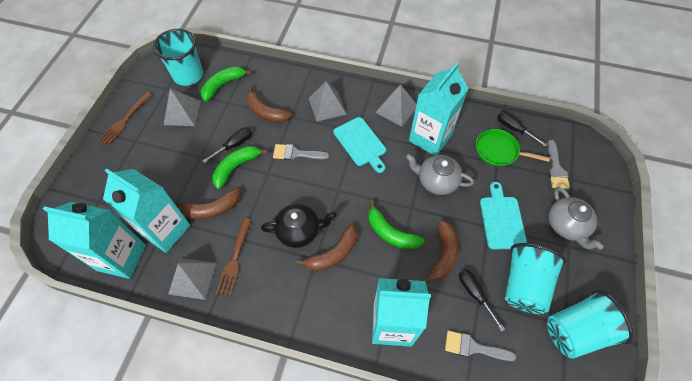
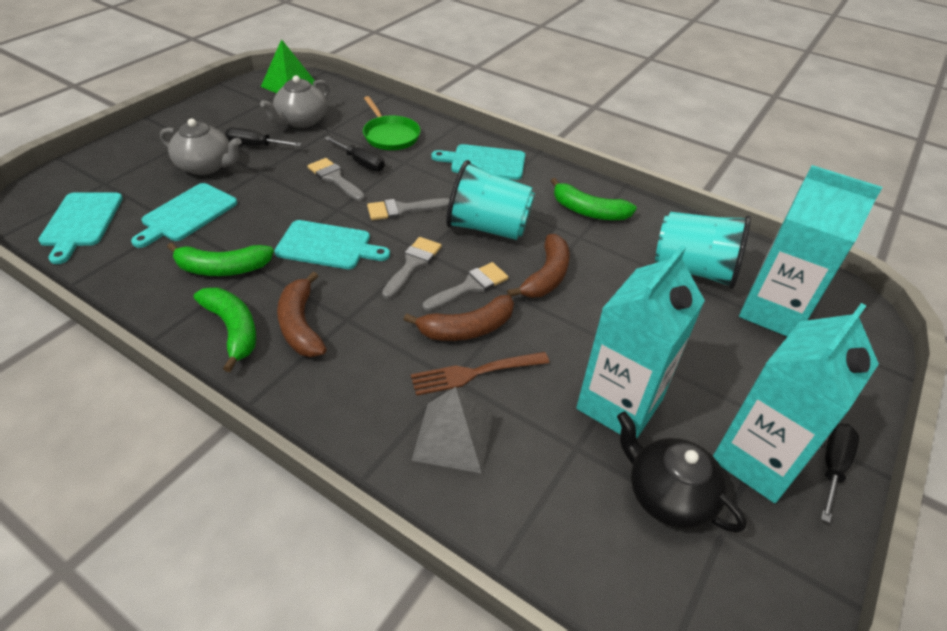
brown banana: [174,188,240,219] [246,85,292,123] [296,224,357,271] [422,220,459,283] = 4 -> [277,271,327,357] [404,295,514,341] [507,234,570,298] = 3
brown fork: [98,92,152,146] [216,218,251,297] = 2 -> [411,352,549,396] = 1
green pyramid: none = 0 -> [261,39,315,93] = 1
grey brush: [273,144,329,160] [445,330,516,361] [547,140,570,189] = 3 -> [307,158,365,201] [367,198,450,220] [382,237,442,299] [423,262,509,311] = 4
grey pyramid: [164,88,201,126] [168,258,216,300] [309,81,346,122] [375,85,417,127] = 4 -> [411,387,493,474] = 1
turquoise carton: [43,202,146,279] [103,168,190,253] [372,278,431,347] [409,63,469,155] = 4 -> [576,245,705,438] [713,303,879,503] [739,165,882,337] = 3
turquoise cup: [153,29,203,86] [505,243,566,314] [547,290,633,359] = 3 -> [446,160,535,240] [655,212,751,289] = 2
turquoise cutting board: [333,117,386,173] [480,182,527,249] = 2 -> [38,192,123,264] [131,183,237,248] [274,220,390,269] [431,144,525,180] = 4

